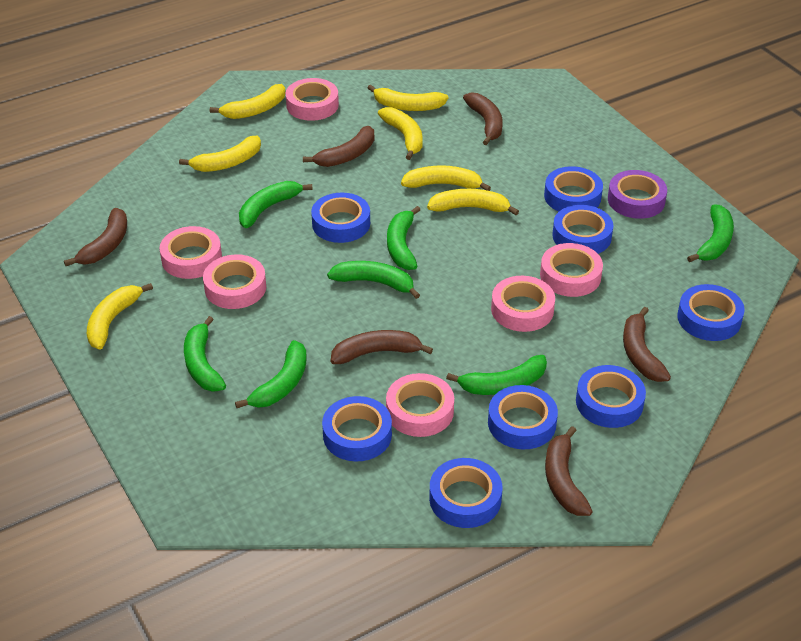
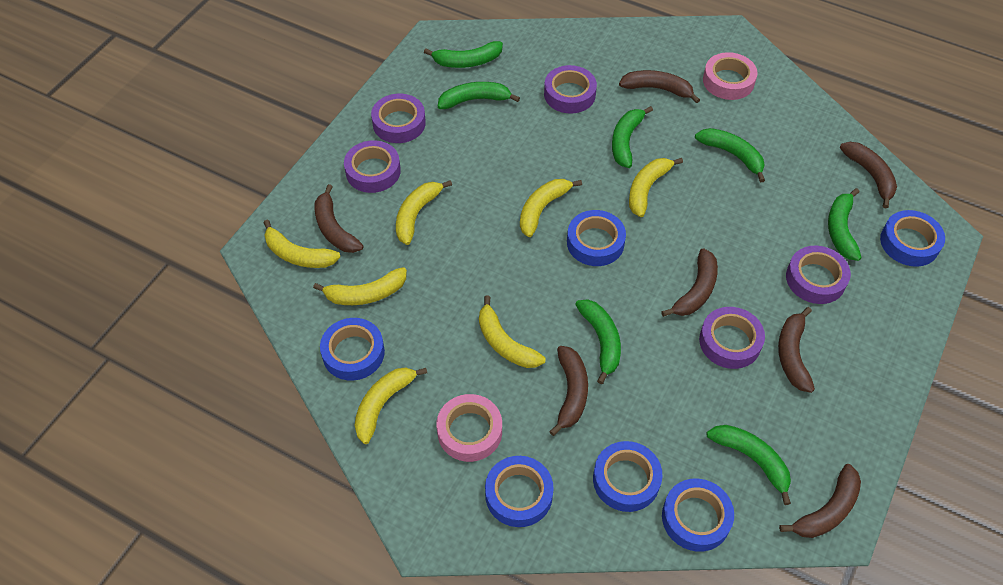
blue tape: [311,193,370,243] [322,396,392,462] [429,458,502,528] [488,385,558,449] [544,166,603,212] [552,205,613,254] [576,365,646,428] [677,284,745,341] = 8 -> [320,318,385,381] [485,456,554,527] [567,210,626,266] [593,441,662,512] [662,479,734,552] [880,210,945,267] = 6
brown banana: [64,208,127,266] [303,126,374,167] [331,330,433,364] [463,92,503,145] [545,426,593,516] [623,307,671,382] = 6 -> [314,184,364,253] [549,346,588,436] [619,70,700,103] [661,248,718,317] [778,307,815,393] [779,464,861,538] [840,142,897,209] = 7
pink tape: [159,226,222,279] [203,254,266,309] [286,78,339,121] [386,373,454,437] [491,276,555,332] [540,243,603,297] = 6 -> [436,394,502,462] [703,52,758,100] = 2
purple tape: [608,170,667,219] = 1 -> [344,140,401,193] [371,94,426,143] [544,65,597,114] [699,307,765,369] [786,246,851,304] = 5

